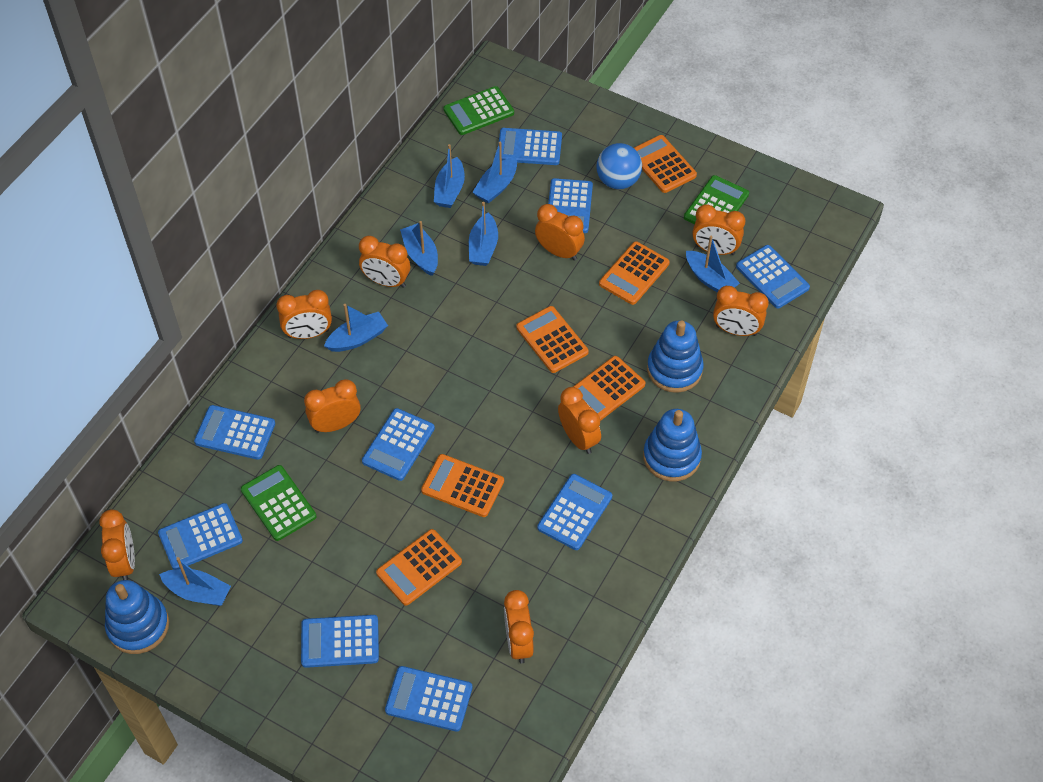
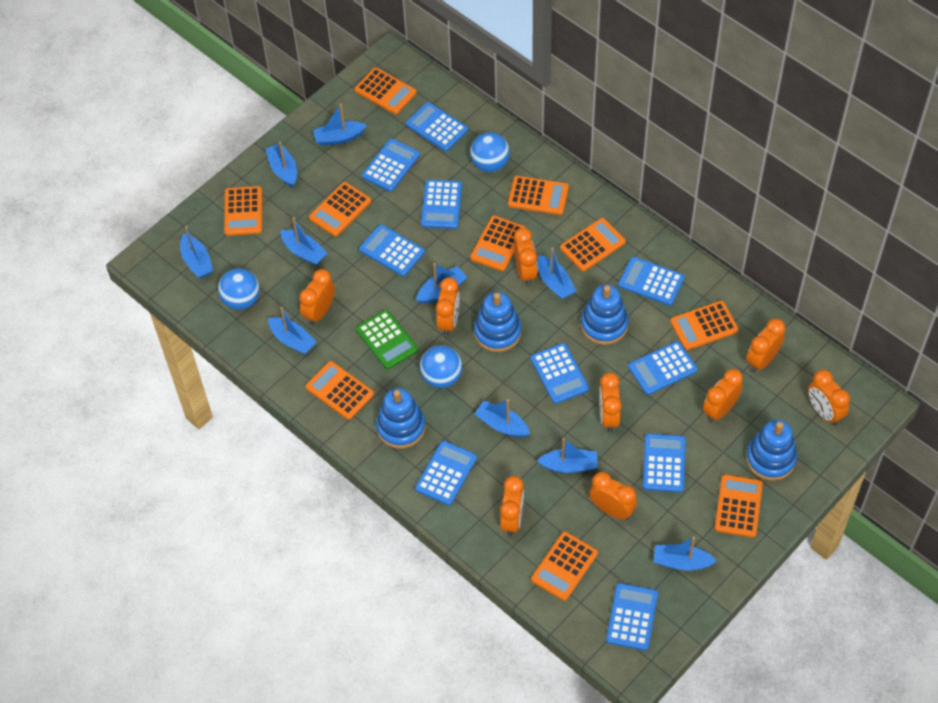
blue ball: [596,143,642,189] = 1 -> [218,268,260,310] [420,345,463,388] [470,132,510,172] = 3
blue boat: [159,557,231,606] [324,304,388,352] [400,221,438,276] [434,144,465,208] [469,202,498,266] [472,142,517,203] [686,236,740,293] = 7 -> [180,226,213,278] [266,142,297,187] [268,307,317,355] [280,217,328,266] [313,104,367,146] [416,263,468,304] [475,399,530,438] [537,247,576,300] [537,438,598,473] [654,537,716,571] = 10
blue calculator: [158,503,243,570] [194,405,275,460] [301,615,379,668] [362,408,435,481] [385,666,473,732] [498,128,562,165] [537,474,612,550] [548,178,593,233] [736,245,810,308] = 9 -> [359,224,425,277] [362,139,420,192] [406,102,468,151] [415,441,477,506] [421,180,462,229] [530,343,589,404] [606,583,658,651] [618,257,685,306] [628,341,698,395] [643,434,686,492] = 10
blue stacking toy: [105,580,169,654] [643,409,702,481] [647,321,704,393] = 3 -> [376,388,426,449] [474,292,522,352] [581,284,629,345] [746,420,797,481] = 4
green calculator: [241,465,316,541] [443,86,514,135] [684,175,749,224] = 3 -> [356,310,418,369] = 1
orange calculator: [376,529,462,606] [421,454,504,517] [516,306,589,373] [573,356,645,421] [599,241,670,305] [634,135,697,193] = 6 -> [224,186,262,236] [306,361,374,420] [309,182,371,237] [355,67,417,114] [470,216,526,271] [508,176,569,215] [531,532,598,601] [560,218,626,272] [670,301,738,350] [715,475,763,538] = 10

